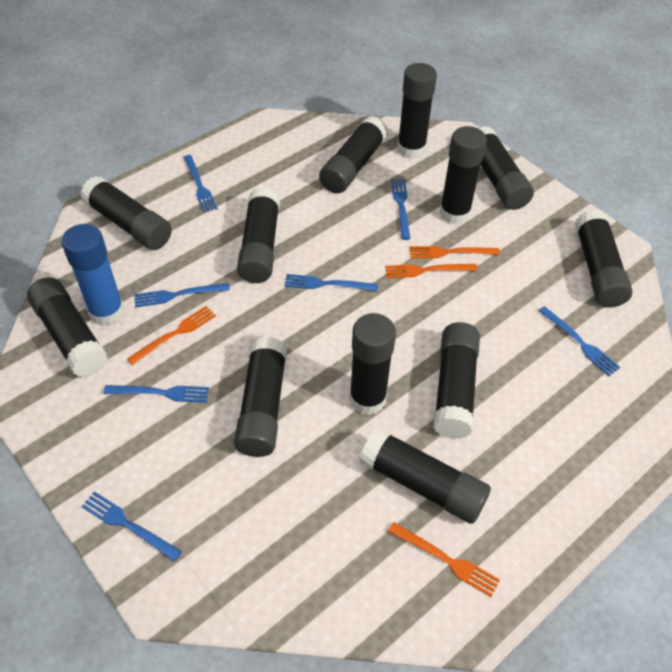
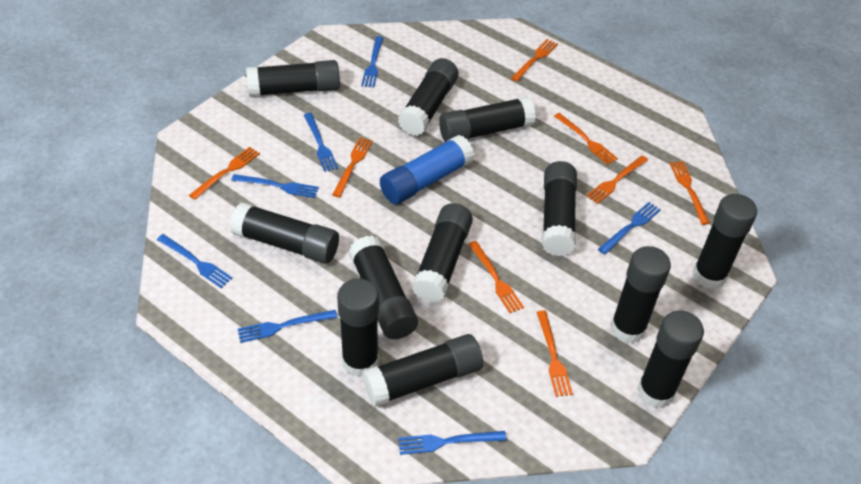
orange fork: [127,306,216,365] [385,264,477,278] [388,522,500,597] [409,246,500,258] = 4 -> [189,147,260,200] [332,137,373,197] [469,241,524,313] [511,39,558,81] [536,311,573,397] [554,113,618,165] [586,156,648,204] [669,161,710,225] = 8

